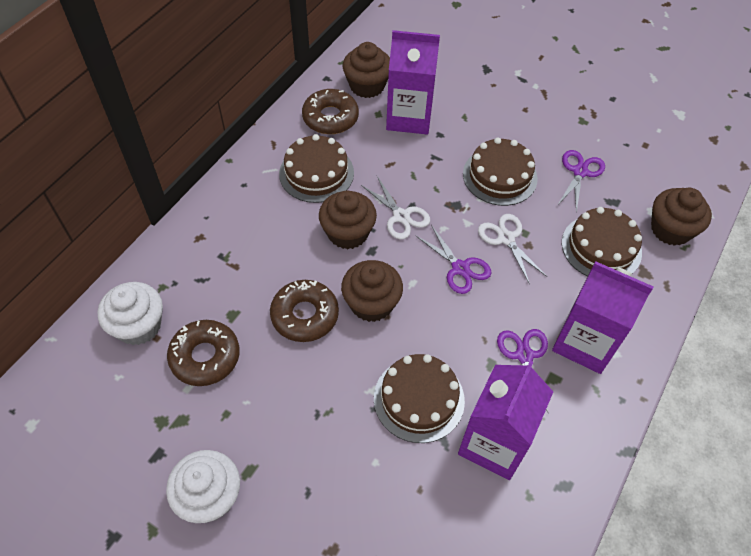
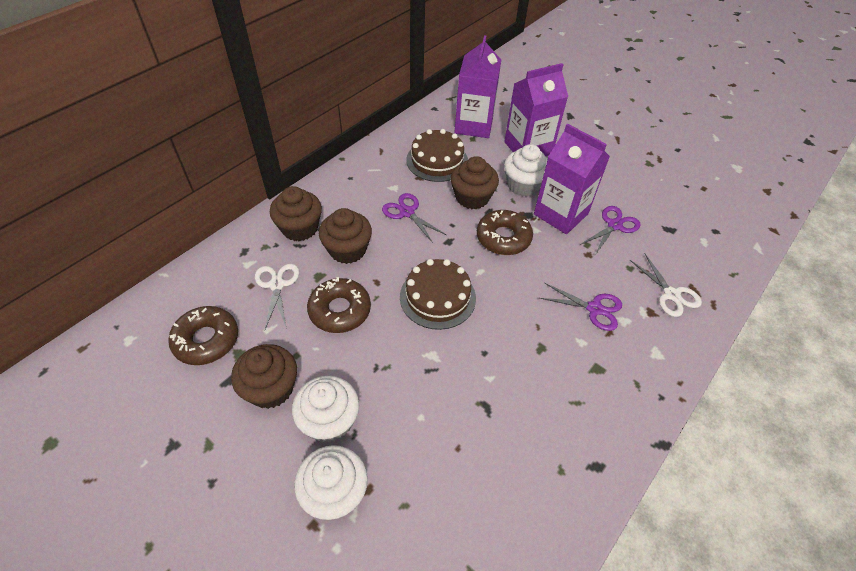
brown cake: [279,134,354,203] [374,354,465,443] [463,137,538,206] [562,207,642,277] = 4 -> [400,259,476,330] [406,129,468,182] = 2
white cupcake: [98,282,163,345] [166,450,240,523] = 2 -> [292,376,359,443] [294,445,368,520] [504,144,548,197] = 3

